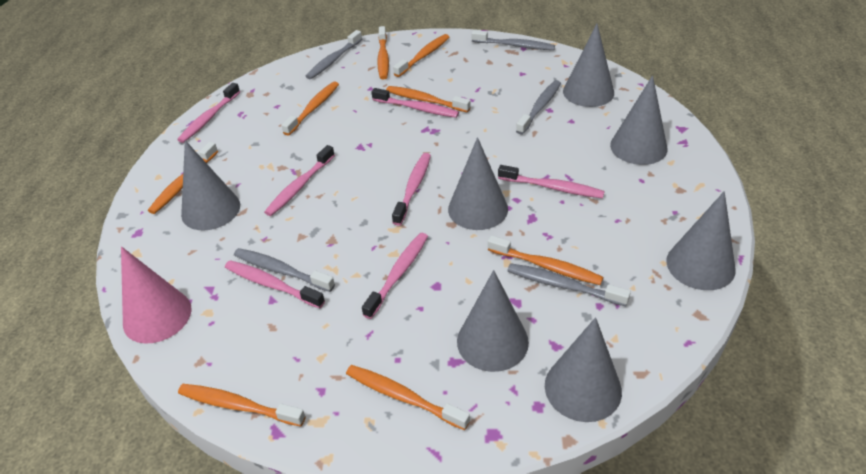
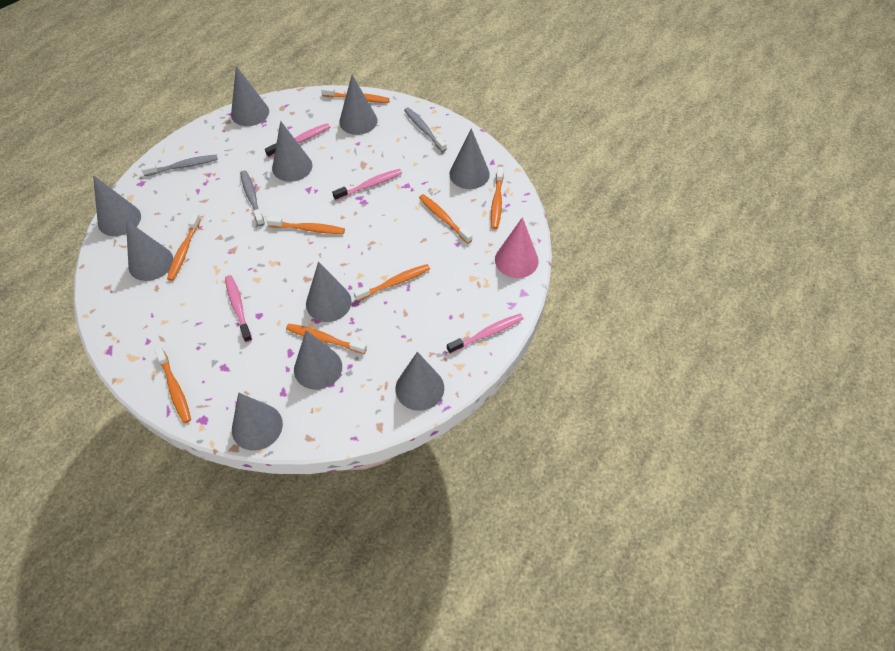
grey cone: [181,140,240,230] [448,137,508,230] [457,270,529,372] [545,317,622,422] [563,24,614,107] [610,75,667,165] [666,191,736,290] = 7 -> [93,175,141,236] [126,220,173,281] [231,66,269,126] [232,393,283,451] [272,121,312,182] [294,330,342,390] [306,261,352,322] [339,75,377,135] [396,352,444,411] [449,128,490,189] = 10
grey toothbrush: [234,248,335,292] [305,30,362,79] [471,30,555,50] [507,263,631,306] [516,80,561,135] = 5 -> [141,155,218,176] [240,171,265,226] [404,108,447,152] = 3
pink toothbrush: [177,83,240,143] [225,260,325,308] [264,145,335,216] [362,233,428,319] [372,88,459,118] [392,153,431,226] [498,165,605,198] = 7 -> [225,275,252,342] [265,123,330,158] [332,169,402,201] [447,313,524,354] = 4

